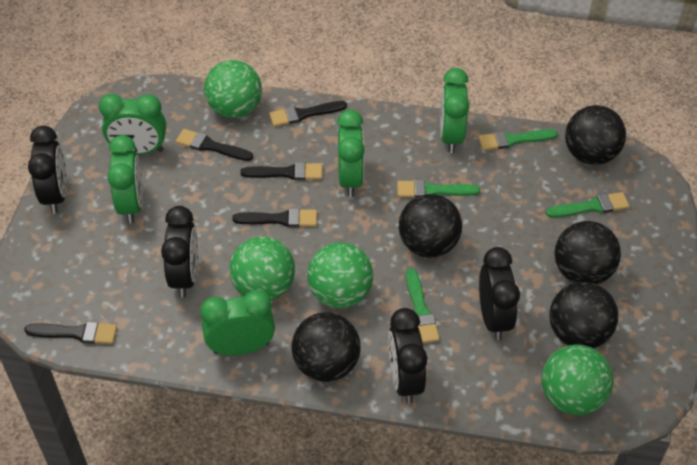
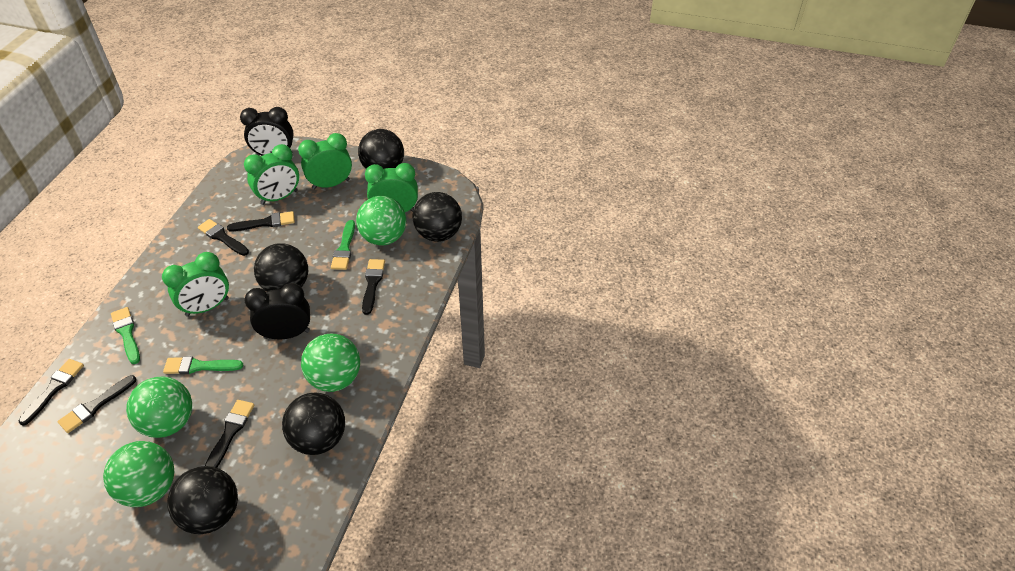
black brush: [24,322,117,344] [176,129,253,161] [232,208,317,227] [240,162,322,180] [269,101,347,127] = 5 -> [18,359,84,426] [57,375,136,433] [198,219,249,256] [205,400,254,468] [227,211,295,231] [362,259,385,315] = 6
black clock: [28,126,67,214] [161,206,198,297] [388,308,427,404] [479,247,520,340] = 4 -> [240,107,294,156] [245,283,310,339] = 2
green brush: [397,180,480,198] [406,268,439,343] [478,129,558,150] [546,192,629,218] = 4 -> [111,307,140,364] [163,356,244,374] [331,220,355,270] = 3
green clock: [99,94,166,155] [107,135,143,223] [200,290,275,355] [337,110,365,197] [440,68,470,153] = 5 -> [162,252,229,317] [244,144,299,205] [298,133,352,190] [365,163,418,212] = 4

